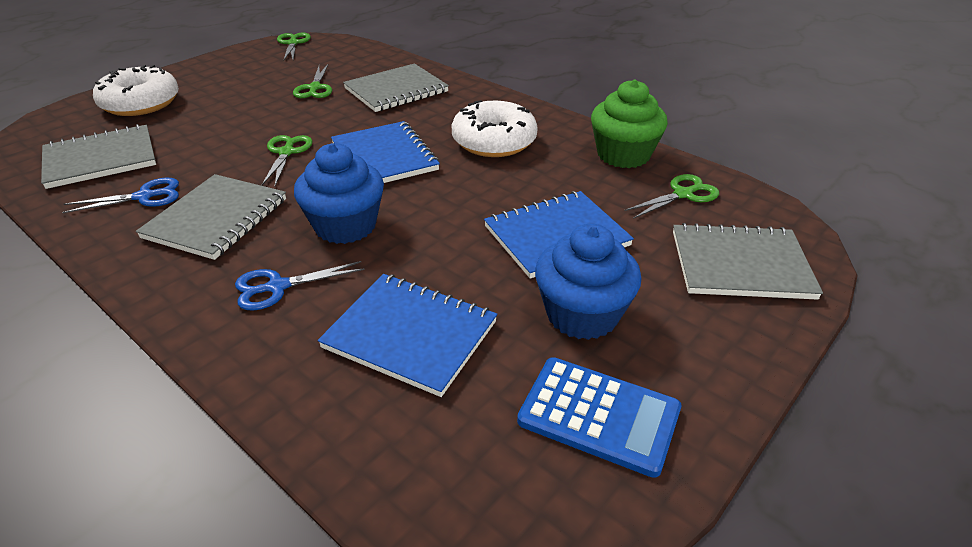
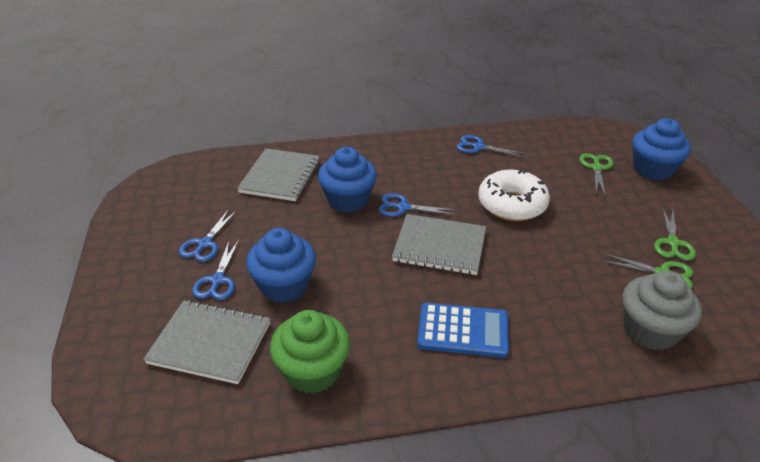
blue cupcake: [294,143,384,244] [535,224,641,340] = 2 -> [246,228,316,303] [318,147,377,213] [632,118,691,181] = 3
blue notebook: [318,274,497,397] [331,121,440,183] [484,191,634,279] = 3 -> none = 0
blue scissors: [62,178,179,213] [235,261,365,310] = 2 -> [179,209,237,262] [192,240,239,300] [378,193,457,217] [457,135,526,157] = 4
green scissors: [262,135,313,186] [277,32,311,60] [293,64,332,98] [624,174,719,219] = 4 -> [579,153,614,195] [602,253,693,288] [654,209,696,261] = 3
grey cupcake: none = 0 -> [623,271,702,350] = 1
grey notebook: [41,124,156,189] [136,174,286,260] [343,63,449,112] [673,223,823,300] = 4 -> [143,300,270,384] [237,148,320,201] [392,214,486,275] = 3
white donut: [93,65,179,116] [452,100,538,157] = 2 -> [478,170,550,221] = 1

